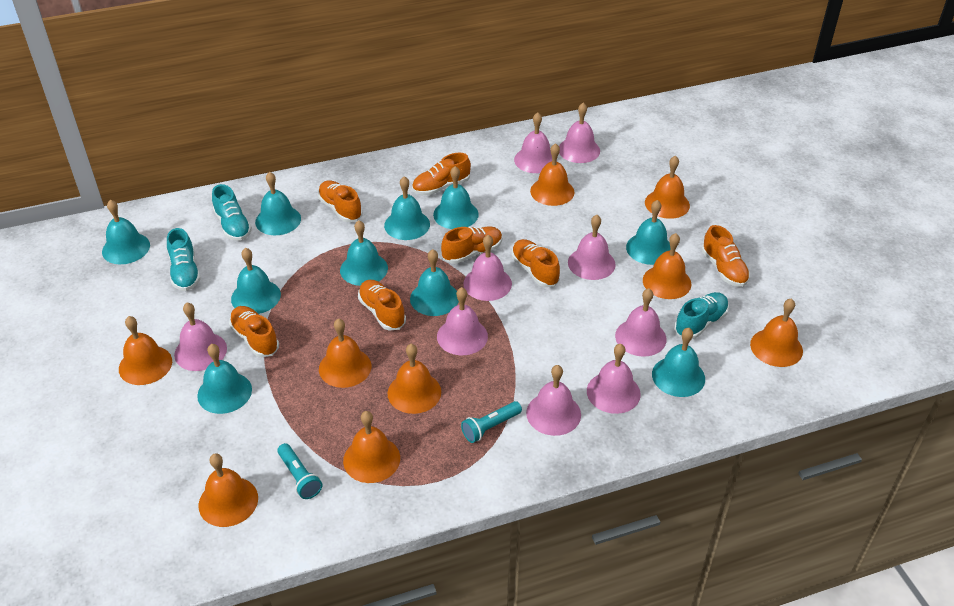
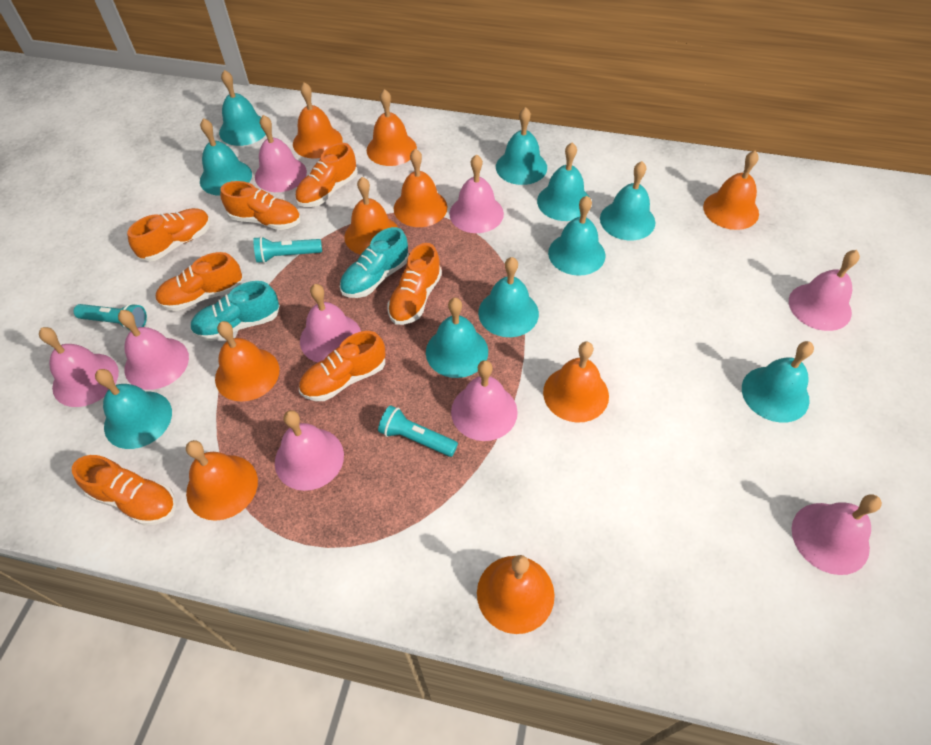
turquoise flashlight: [277,443,322,499] [461,401,522,443] = 2 -> [74,303,147,331] [253,236,322,263] [378,406,458,457] = 3
turquoise shoe: [167,228,201,291] [212,184,252,241] [674,292,729,339] = 3 -> [190,281,280,341] [340,227,409,298] = 2

